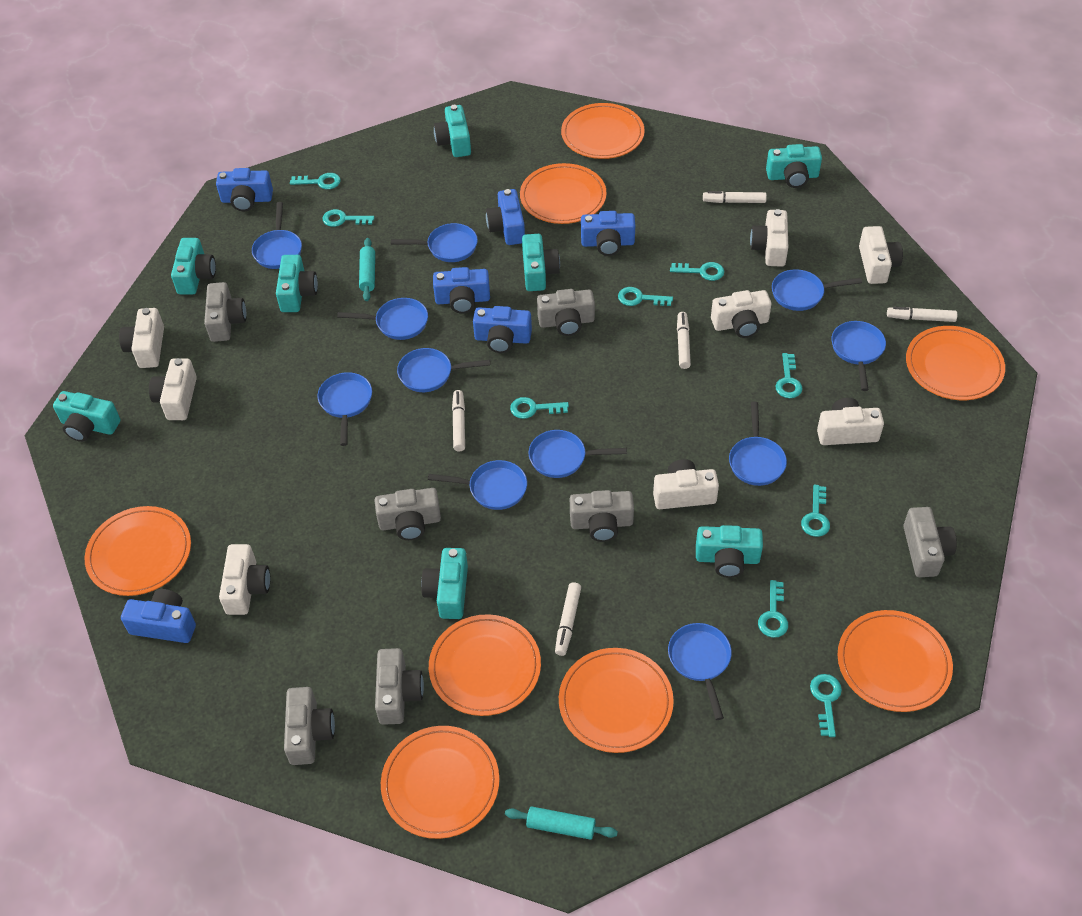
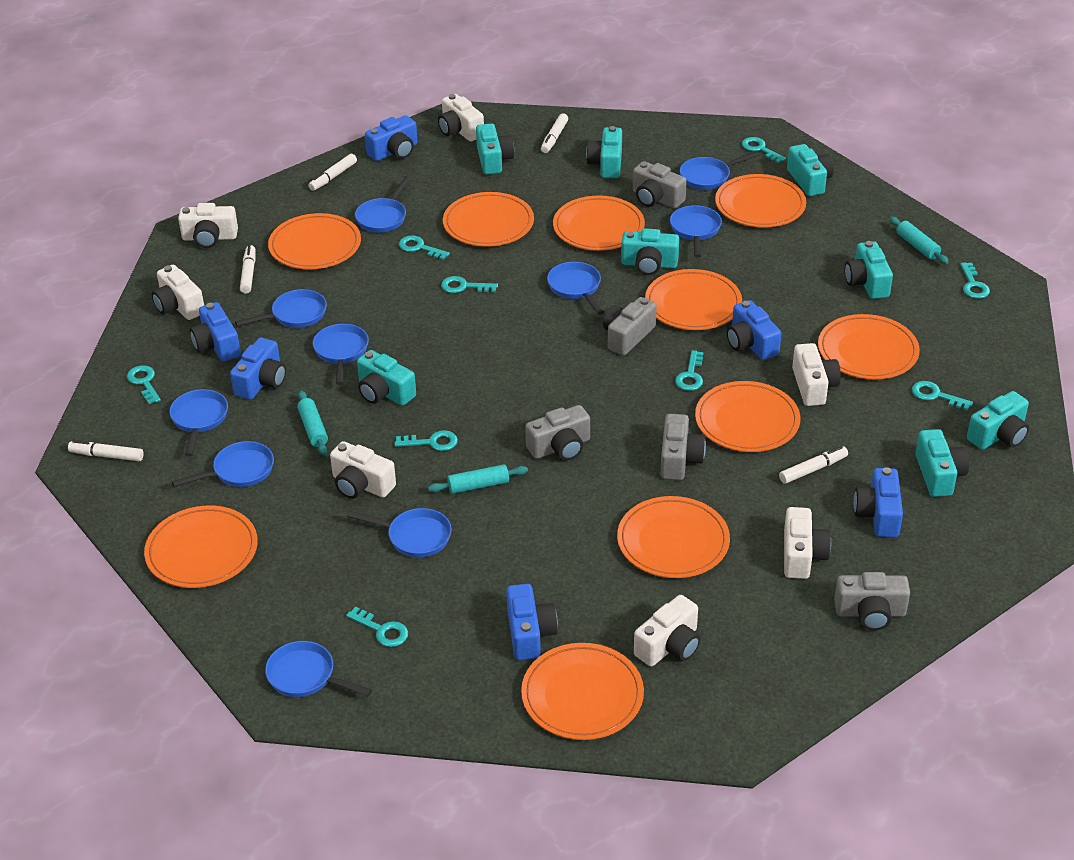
blue pan: [252,202,302,269] [317,372,372,446] [337,298,428,340] [391,223,478,262] [397,348,490,392] [428,460,527,510] [528,430,627,478] [668,623,732,720] [729,402,787,486] [772,269,862,311] [831,321,886,391] = 11 -> [169,389,228,456] [172,441,274,487] [235,289,327,328] [265,641,372,697] [313,324,369,385] [346,508,452,557] [355,176,411,233] [547,262,604,315] [670,205,722,258] [680,151,759,190] = 10
grey camera: [204,282,247,342] [284,687,335,765] [374,488,441,540] [375,648,424,725] [537,289,595,336] [570,490,634,542] [903,507,957,577] = 7 -> [525,405,590,460] [603,297,657,355] [633,161,687,208] [661,414,706,480] [834,572,910,630] = 5
orange plate: [85,506,191,596] [381,726,499,839] [429,614,541,716] [520,163,607,224] [559,648,674,753] [561,103,645,159] [837,610,953,712] [906,326,1005,400] = 8 -> [144,505,258,588] [268,213,361,269] [443,192,534,247] [521,643,644,740] [553,196,645,251] [617,496,730,578] [645,269,742,330] [695,381,800,452] [715,174,806,227] [818,314,920,379] = 10
turquoise rolling pin: [359,238,375,301] [505,807,618,840] = 2 -> [297,390,328,456] [428,464,528,494] [889,217,949,264] = 3
white camera: [119,308,164,368] [149,358,197,420] [219,544,270,615] [653,459,719,509] [711,290,771,338] [750,209,788,267] [817,398,884,445] [859,226,903,284] = 8 -> [152,265,204,320] [178,203,238,248] [330,441,396,499] [438,94,484,142] [634,595,700,666] [784,507,831,579] [792,343,841,406] = 7

